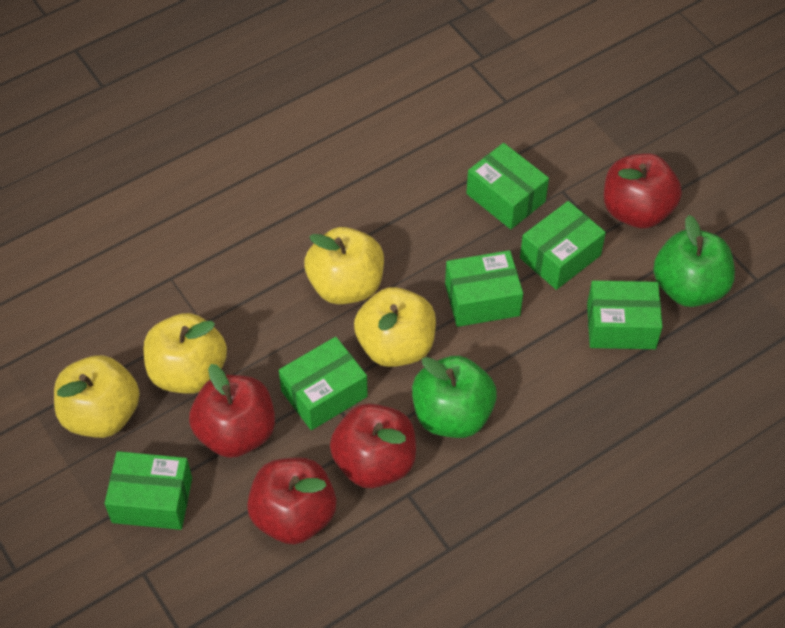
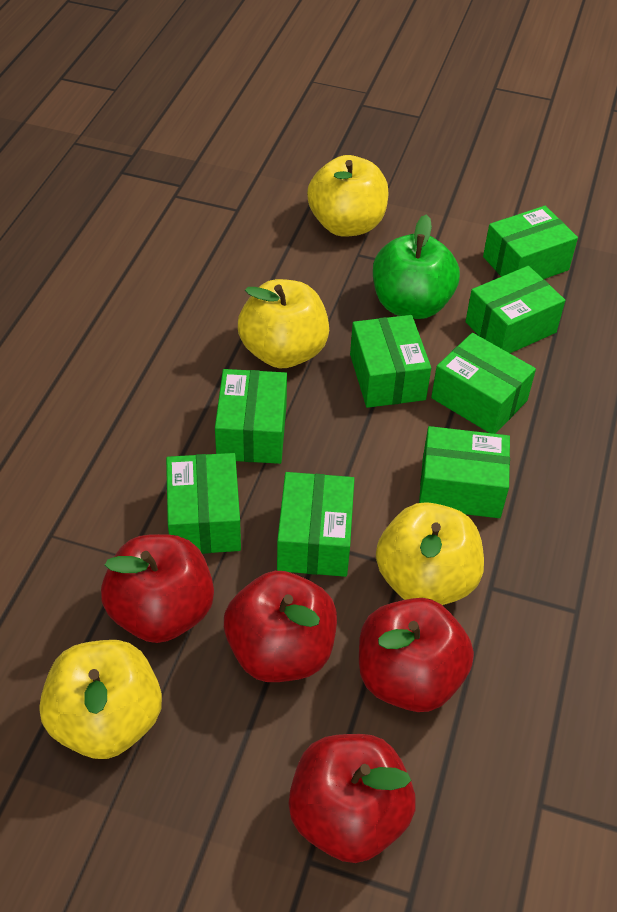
green apple: [412,356,497,438] [653,215,735,307] = 2 -> [373,214,460,319] = 1
green box: [104,451,192,530] [279,337,368,430] [445,250,523,327] [466,143,549,229] [520,201,606,290] [587,281,662,349] = 6 -> [166,453,241,554] [215,369,287,464] [277,472,354,577] [350,315,431,408] [419,426,510,518] [431,333,536,434] [465,266,565,353] [483,206,578,279] = 8

